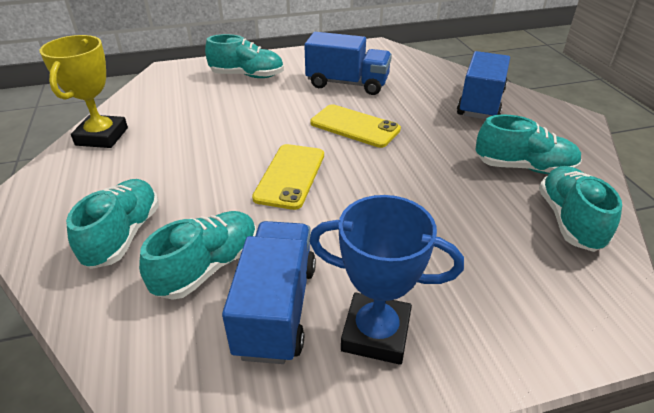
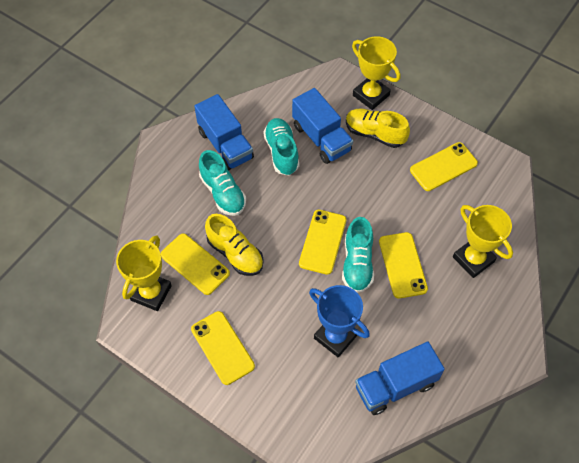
turquoise shoe: [66,179,159,269] [139,211,257,300] [205,34,284,78] [475,115,582,174] [539,166,622,252] = 5 -> [199,150,246,216] [263,118,299,175] [342,217,374,293] = 3
yellow phone: [252,144,324,210] [310,104,401,148] = 2 -> [161,234,230,295] [191,311,255,385] [299,210,346,275] [379,232,428,299] [410,142,478,191] = 5
yellow shoe: none = 0 -> [205,214,264,276] [346,108,410,148] = 2
yellow trophy: [40,35,128,148] = 1 -> [116,235,172,311] [352,36,401,110] [453,205,513,278] = 3

